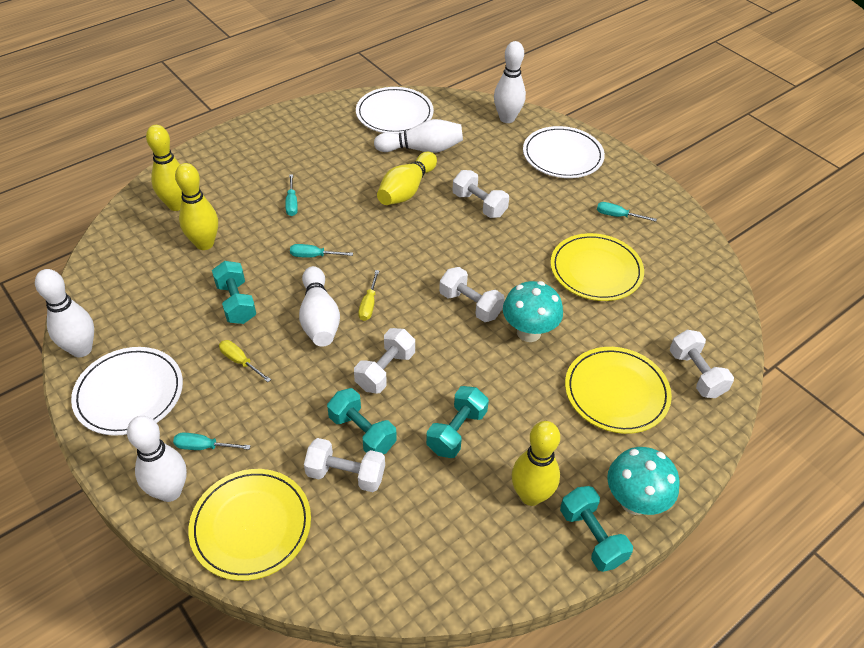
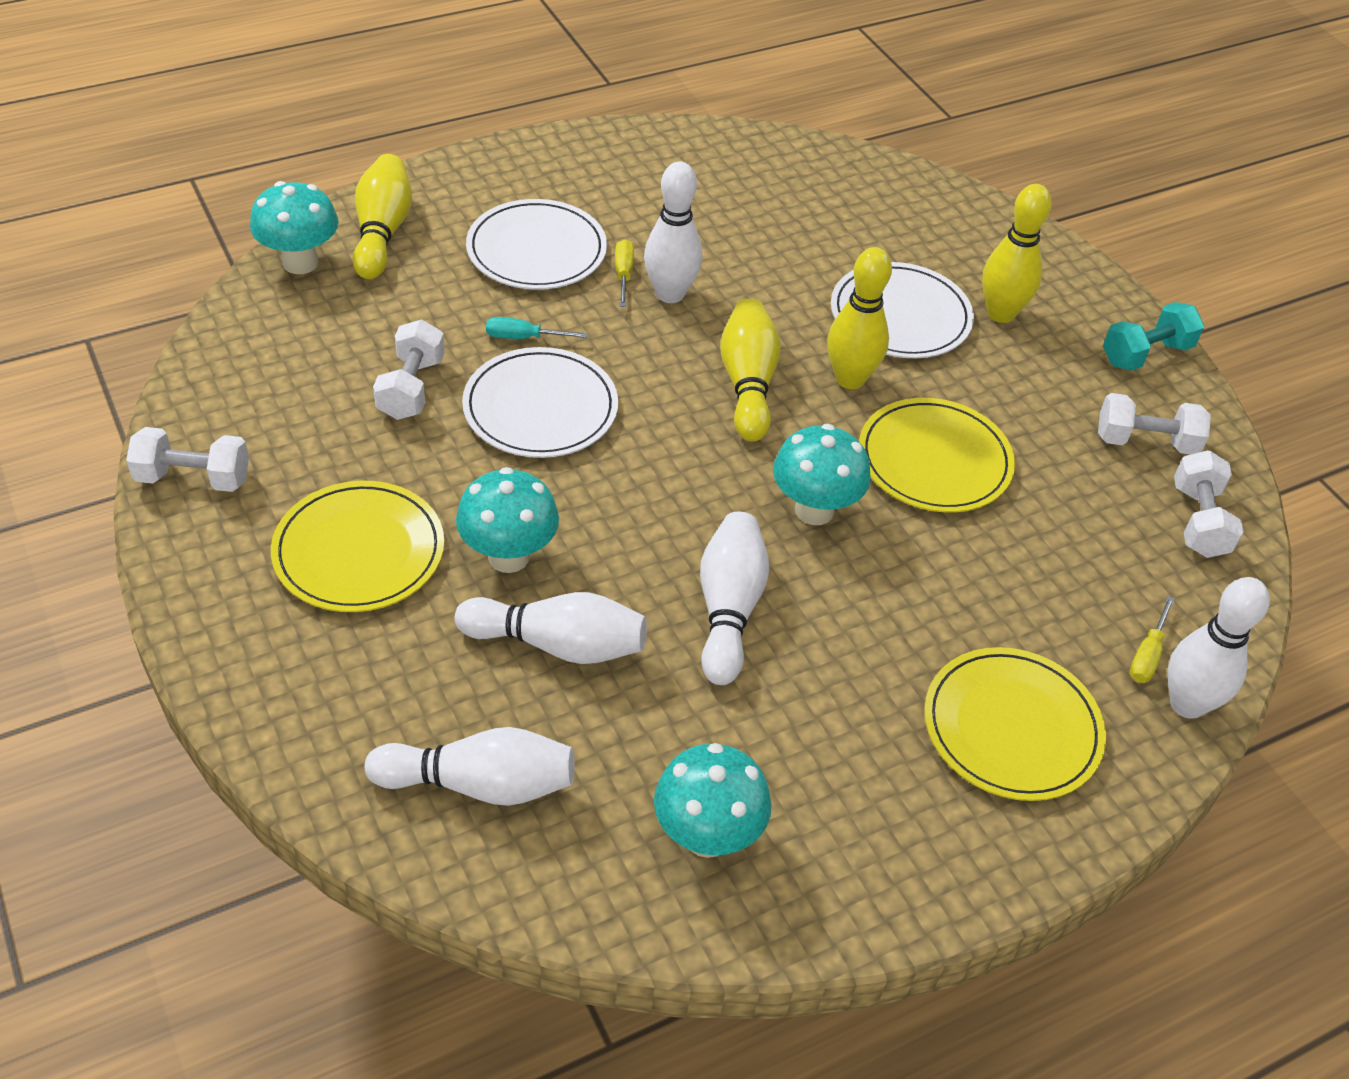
turquoise dumbbell: [212,261,256,324] [327,388,397,454] [426,386,489,458] [560,486,633,572] = 4 -> [1103,302,1204,371] = 1
turquoise mushroom: [503,281,563,342] [607,447,680,515] = 2 -> [250,181,339,274] [456,467,559,573] [654,743,772,858] [773,424,871,525] = 4
turquoise screwdriver: [173,433,251,450] [285,174,298,216] [290,244,353,258] [597,202,657,222] = 4 -> [486,317,588,339] = 1
white dumbbell: [304,438,385,492] [354,328,415,394] [439,267,505,322] [452,170,509,218] [670,330,734,398] = 5 -> [126,427,249,492] [373,320,445,420] [1098,393,1211,455] [1174,450,1244,558] = 4

